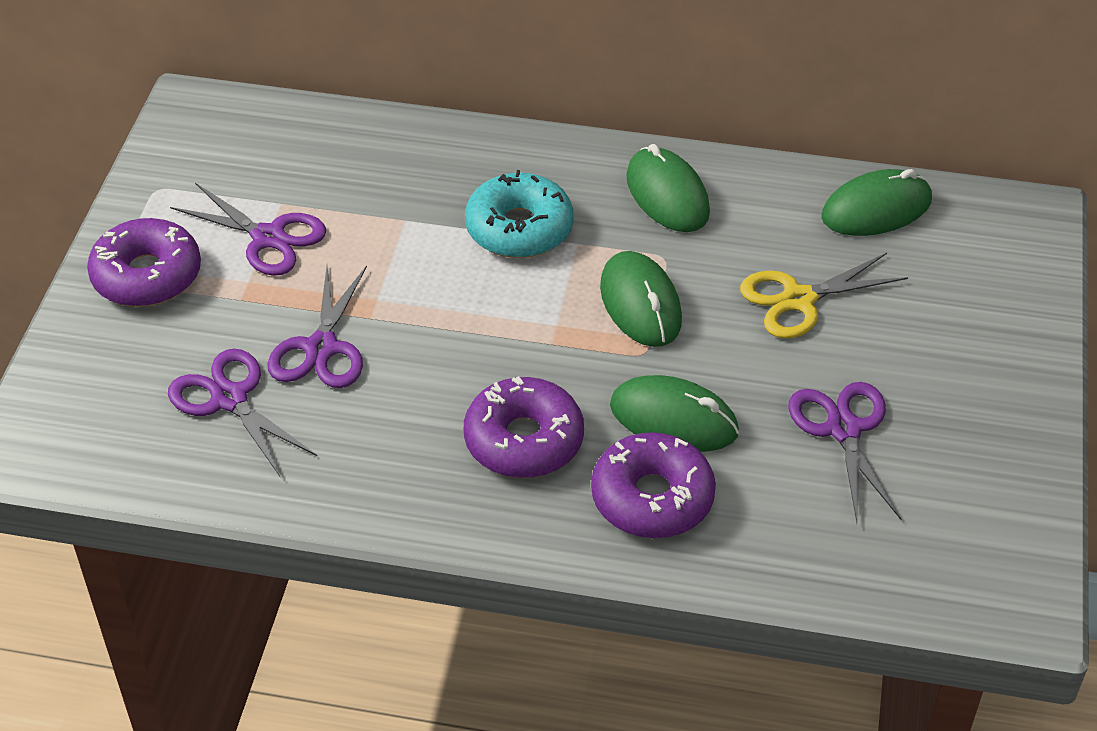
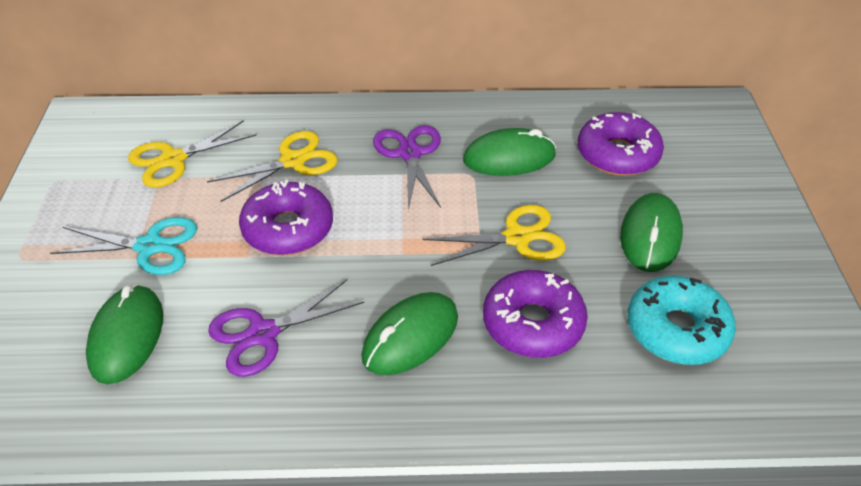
purple scissors: [168,349,317,476] [170,183,326,276] [267,265,367,388] [788,382,901,522] = 4 -> [208,279,364,377] [373,125,441,210] = 2
turquoise scissors: none = 0 -> [50,217,197,275] = 1
yellow scissors: [740,253,908,339] = 1 -> [128,120,257,188] [207,131,338,202] [423,205,566,266] = 3

